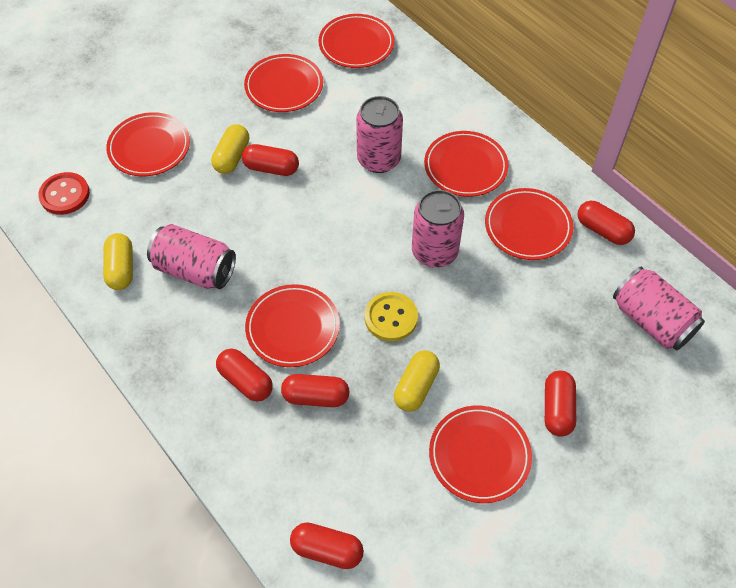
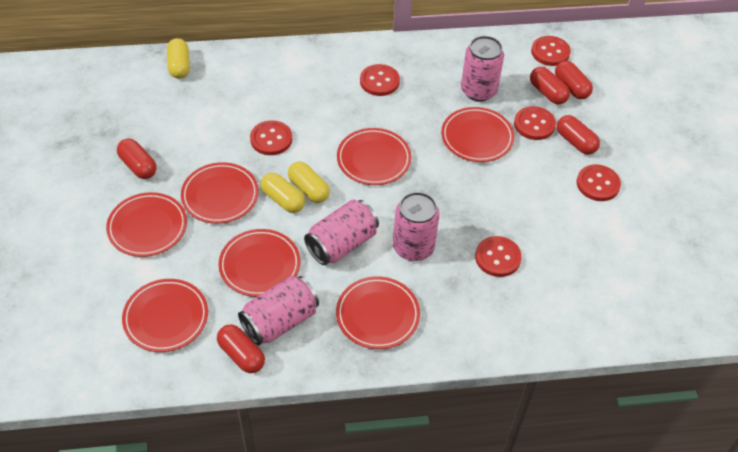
red button: [38,172,90,215] = 1 -> [250,120,292,155] [360,64,400,96] [475,236,522,277] [514,106,556,140] [531,36,571,66] [577,164,621,201] = 6
red capsule: [216,348,273,402] [242,144,299,176] [281,374,349,407] [290,522,364,569] [545,371,576,437] [577,201,635,245] = 6 -> [117,138,157,179] [217,324,265,373] [530,67,570,104] [555,61,593,99] [557,115,600,155] = 5
yellow button: [365,292,418,341] = 1 -> none = 0

